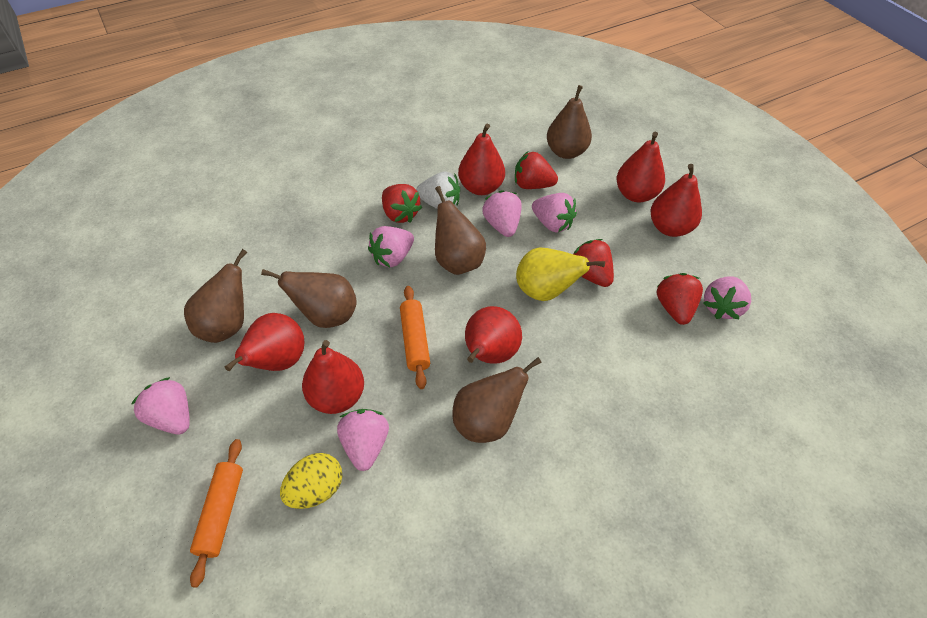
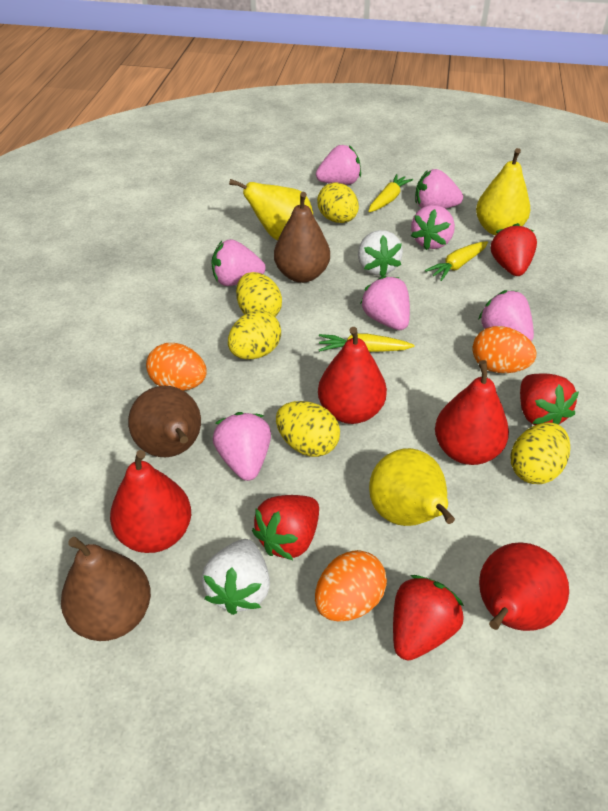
brown pear: [184,249,247,343] [261,269,357,328] [435,186,486,275] [452,357,542,443] [547,85,592,159] = 5 -> [61,537,151,641] [128,386,201,457] [274,192,330,283] = 3
orange egg: none = 0 -> [146,343,207,391] [315,550,387,622] [472,326,536,373] = 3
orange rolling pin: [190,439,243,588] [400,286,430,389] = 2 -> none = 0
pink strawberry: [131,377,190,434] [337,409,389,471] [368,226,414,267] [482,190,521,237] [532,193,577,233] [703,276,751,319] = 6 -> [211,239,266,286] [213,412,271,481] [316,145,361,185] [360,276,410,330] [411,205,455,250] [415,169,463,209] [478,290,534,341] = 7
red pear: [225,313,304,371] [302,340,364,414] [458,124,505,195] [465,306,522,364] [617,132,665,203] [650,164,702,237] = 6 -> [110,450,191,553] [318,327,387,424] [435,360,509,465] [479,542,569,631] = 4
white strawberry: [416,172,460,209] = 1 -> [202,539,270,615] [358,230,403,276] = 2
yellow carrot: none = 0 -> [319,333,414,352] [368,174,413,212] [425,241,488,281] = 3
yellow egg: [280,453,342,509] = 1 -> [228,310,281,360] [236,272,282,317] [276,401,340,457] [317,182,359,223] [511,423,570,484] = 5
yellow pear: [516,247,605,301] = 1 -> [229,179,313,240] [369,448,455,526] [476,148,530,235] = 3

